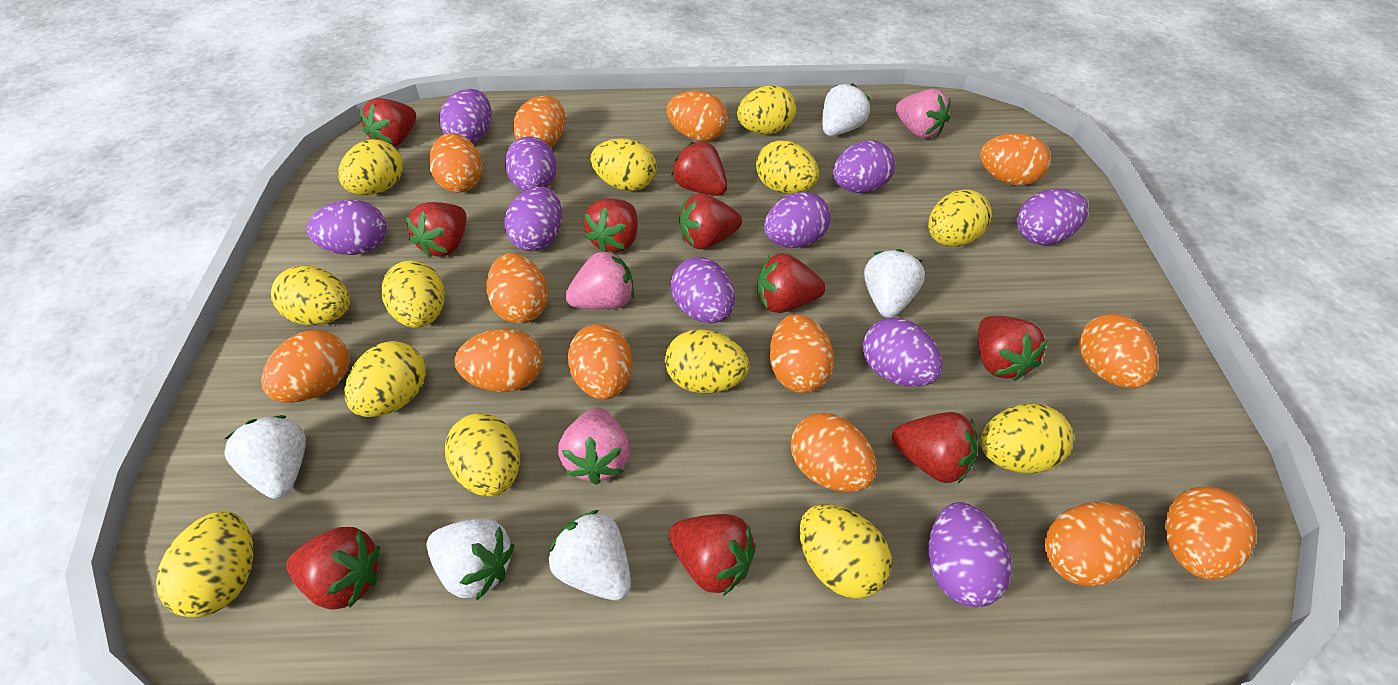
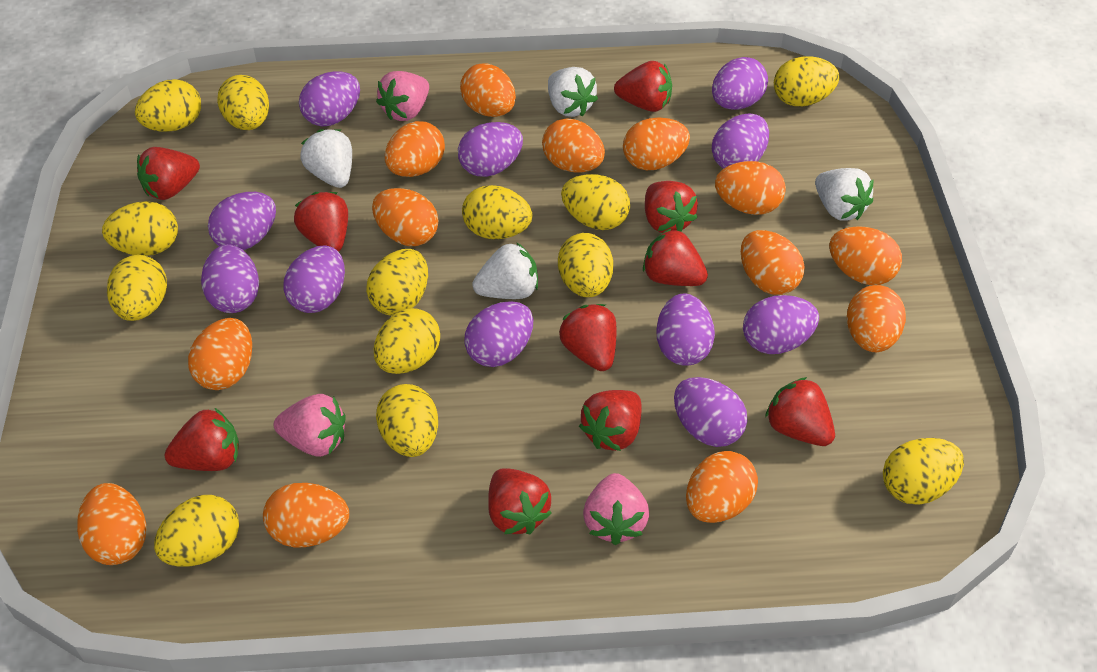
purple egg: [307,200,387,255] [439,89,491,143] [504,187,562,251] [505,137,557,191] [671,257,735,323] [764,192,831,248] [833,140,895,193] [863,318,943,387] [929,502,1012,607] [1017,189,1089,245] = 10 -> [201,244,259,313] [208,192,276,250] [284,246,345,313] [299,71,360,126] [458,122,523,177] [464,301,533,367] [656,293,715,366] [674,377,747,447] [712,57,768,110] [712,113,769,169] [743,295,819,354] = 11
white strawberry: [224,415,306,499] [426,518,514,600] [549,510,631,600] [822,83,870,136] [864,249,925,318] = 5 -> [300,129,352,188] [472,242,538,299] [548,67,598,117] [815,168,874,221] = 4

